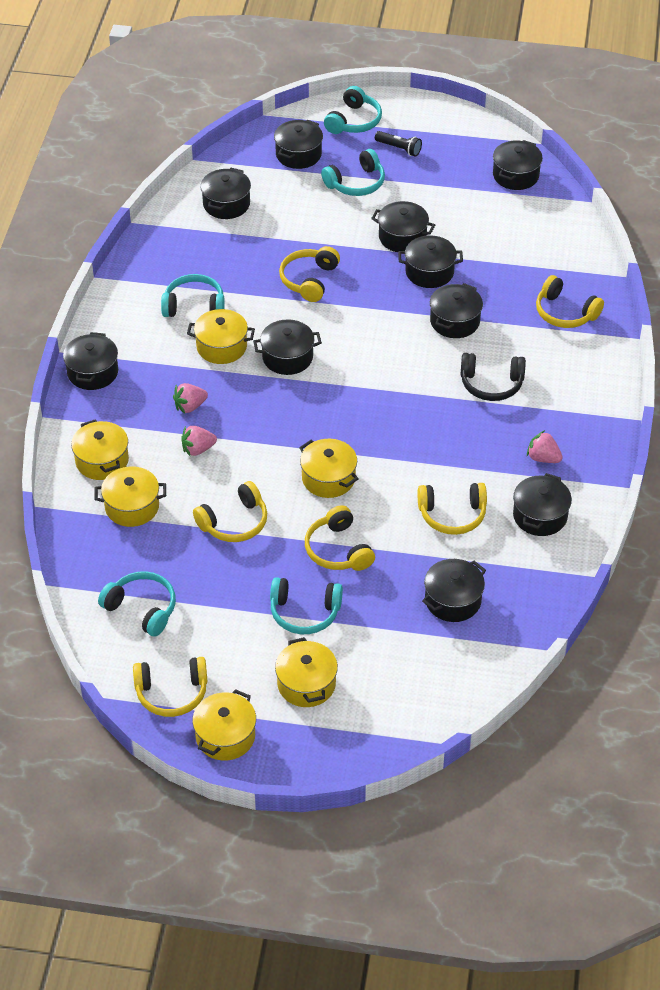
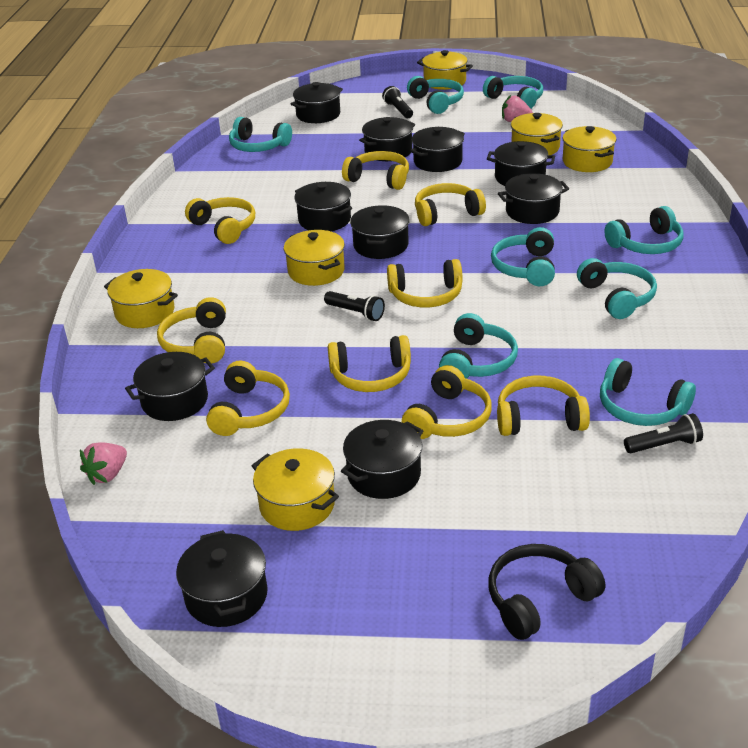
black flashlight: [375,131,422,157] = 1 -> [324,291,385,321] [382,86,413,118] [624,413,703,453] = 3
pink strawberry: [173,383,208,414] [181,425,217,456] [527,430,563,463] = 3 -> [80,442,127,485] [502,95,533,122] = 2
turquoise headphones: [98,571,176,637] [161,274,225,317] [270,577,343,634] [321,149,385,196] [324,86,382,134] = 5 -> [229,117,292,152] [407,76,464,114] [439,313,518,379] [483,76,543,109] [491,227,555,286] [577,258,657,319] [600,358,696,426] [604,206,683,254] = 8
yellow headphones: [133,657,208,717] [193,481,267,542] [279,246,340,302] [305,505,375,571] [418,483,487,535] [536,275,604,328] = 6 -> [157,297,226,364] [185,197,255,244] [206,361,290,436] [328,335,411,392] [342,151,409,190] [387,259,462,307] [402,365,492,439] [415,183,486,226] [497,376,590,436] = 9

